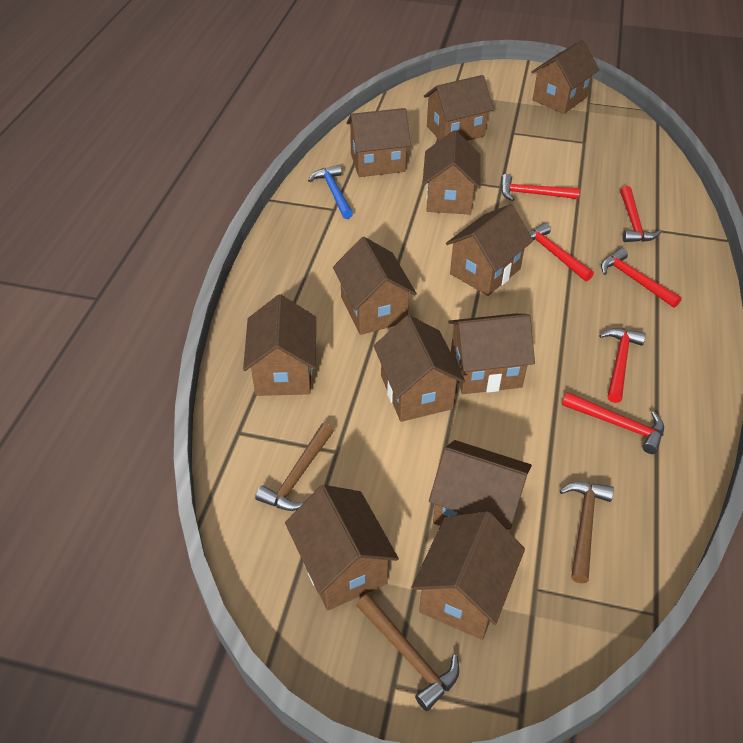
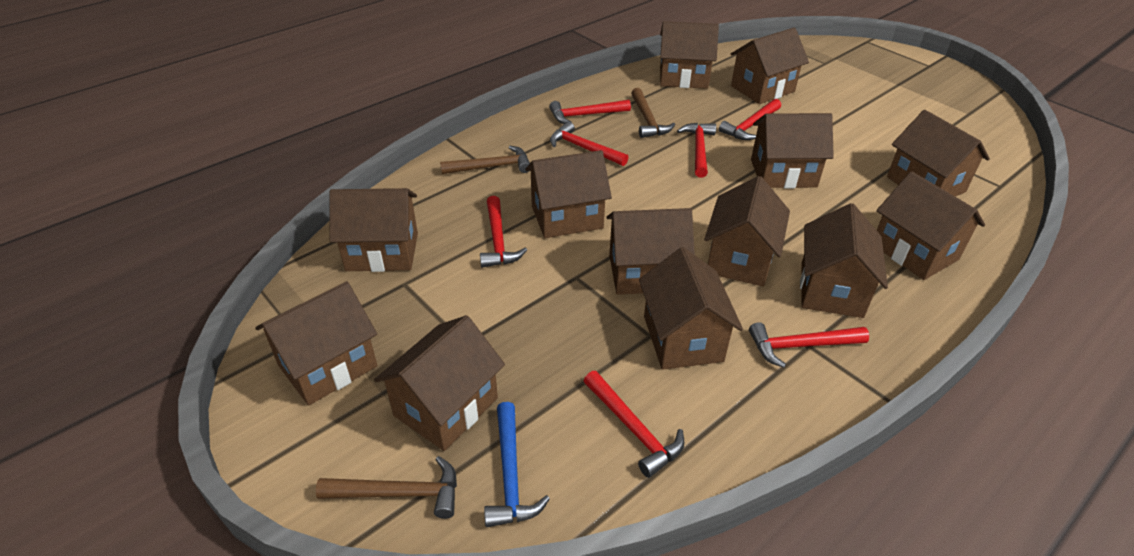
brown house: [243,294,316,396] [285,485,399,610] [333,237,417,335] [346,108,411,177] [374,315,465,422] [411,511,525,640] [422,130,481,214] [424,75,494,141] [429,440,532,530] [446,204,533,296] [448,314,535,394] [531,40,599,114] = 12 -> [255,281,377,405] [330,188,418,272] [374,315,505,451] [525,150,612,238] [607,208,695,295] [639,247,743,370] [660,21,719,89] [704,176,790,286] [731,28,809,104] [751,113,834,188] [800,203,888,318] [876,172,985,280] [887,110,990,197] = 13
red hammer: [501,174,580,201] [529,223,594,281] [562,392,664,454] [599,328,646,403] [601,248,682,308] [620,186,661,242] = 6 -> [480,196,527,268] [549,100,631,124] [550,121,629,166] [584,371,684,478] [677,123,716,178] [719,99,781,140] [749,322,869,368] = 7

